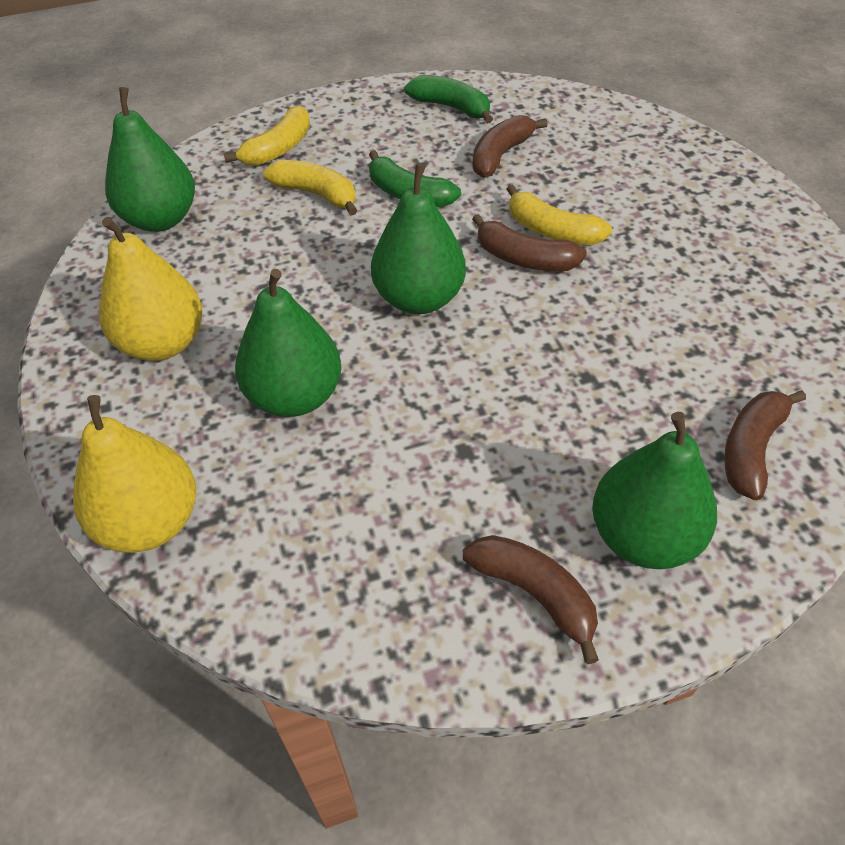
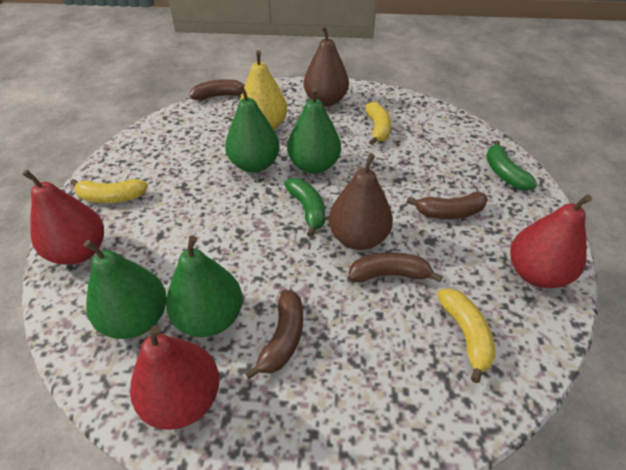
brown pear: none = 0 -> [304,26,349,107] [329,154,393,250] = 2
red pear: none = 0 -> [22,170,104,265] [130,325,220,430] [510,195,592,288] = 3
yellow pear: [73,395,196,553] [99,217,202,361] = 2 -> [239,50,287,130] = 1

